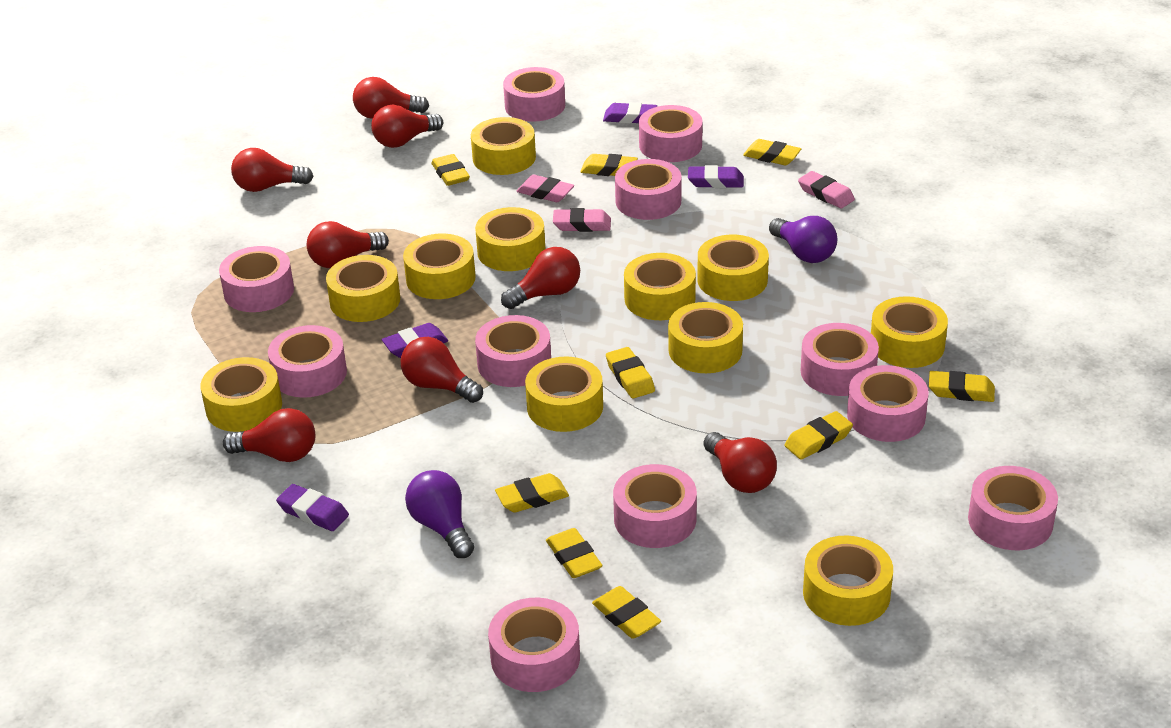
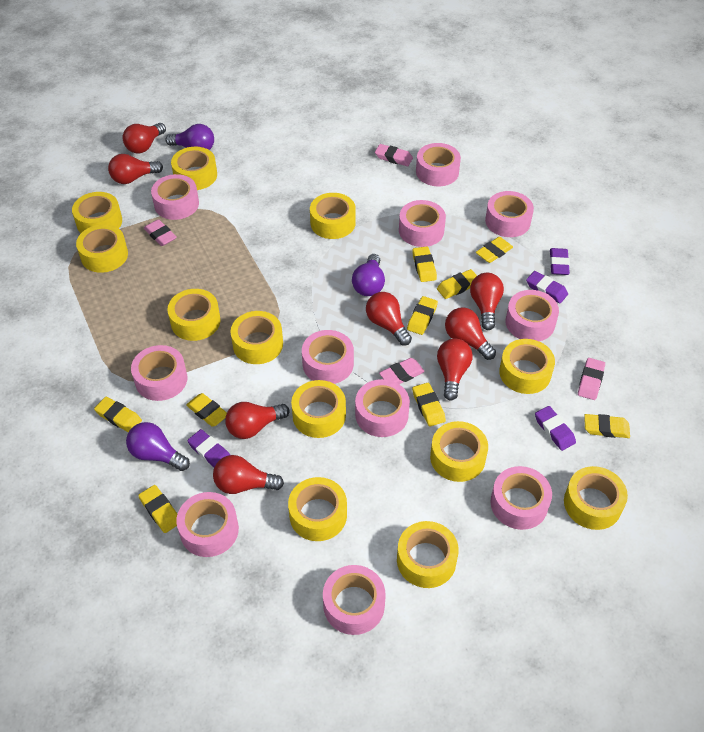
pink eraser: [516,175,574,202] [553,208,611,232] [798,171,855,209] = 3 -> [144,219,177,246] [375,144,413,166] [379,358,425,384] [578,358,605,400] = 4
purple light bulb: [405,470,474,558] [769,216,837,263] = 2 -> [126,422,190,471] [165,124,214,150] [352,254,385,296] = 3
yellow tape: [200,357,282,432] [326,255,400,322] [403,234,476,299] [471,117,536,175] [475,207,545,271] [525,356,603,432] [624,253,696,320] [668,302,743,373] [697,235,769,301] [803,535,893,626] [871,296,948,368] = 11 -> [72,192,122,233] [76,224,128,273] [167,289,221,341] [171,147,217,190] [231,311,283,364] [288,477,347,541] [291,380,346,438] [310,193,356,239] [397,521,459,588] [430,421,488,482] [499,339,555,394] [564,466,628,530] = 12

